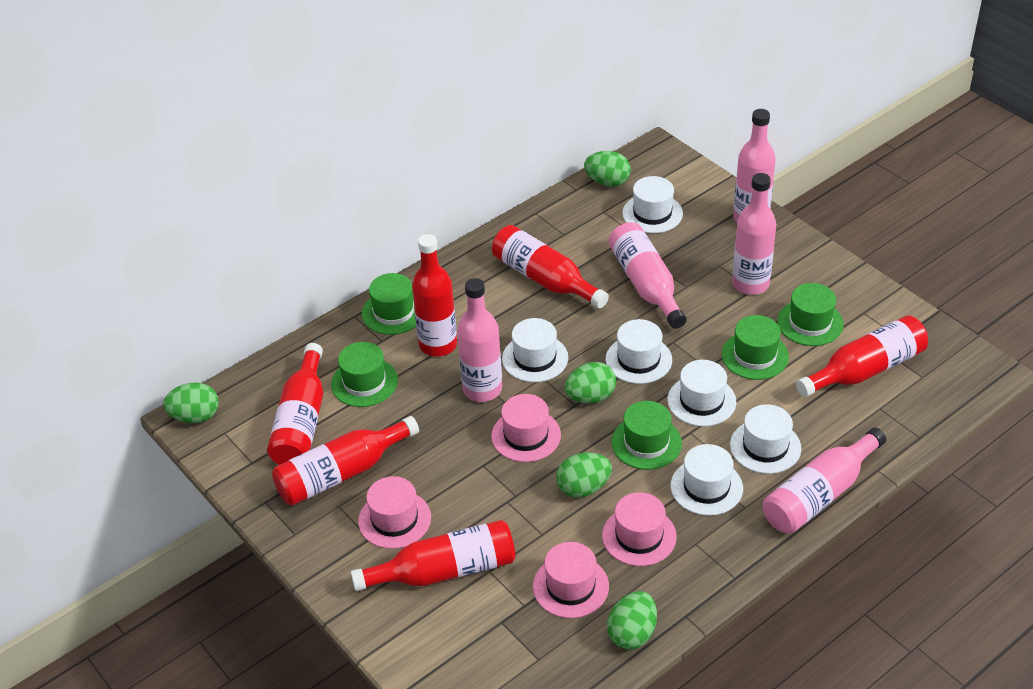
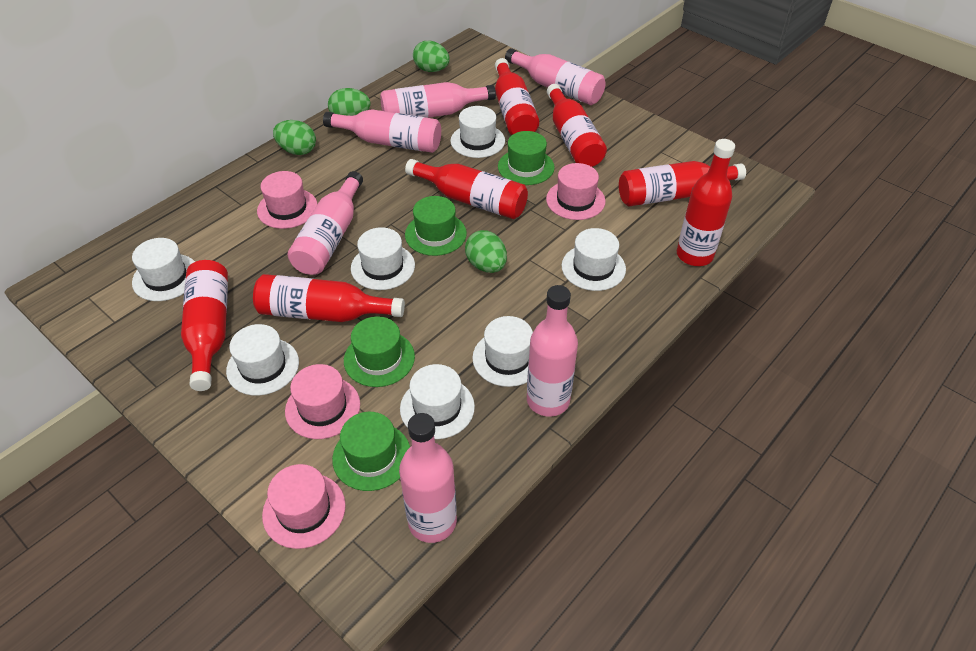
green egg: [163,382,219,423] [556,453,612,498] [564,362,616,403] [584,151,631,187] [607,591,657,650] = 5 -> [273,120,316,155] [328,88,371,116] [413,41,450,72] [465,230,507,273] = 4
green hat: [331,342,398,407] [362,273,416,335] [611,401,682,470] [722,315,789,380] [777,283,844,346] = 5 -> [332,412,410,491] [344,316,415,387] [405,196,467,256] [498,131,555,185] = 4
pink bottle: [457,278,502,402] [609,222,687,329] [732,173,776,295] [733,109,776,222] [763,427,886,534] = 5 -> [288,171,363,275] [323,109,441,153] [380,82,496,118] [399,413,457,543] [505,48,605,105] [527,285,578,417] = 6
red bottle: [267,343,323,465] [272,416,419,506] [351,520,515,591] [412,234,457,357] [492,225,609,308] [796,315,928,397] = 6 -> [181,260,228,391] [253,274,405,322] [405,159,528,219] [495,58,539,135] [547,84,607,167] [619,161,746,206] [677,139,735,266] = 7
white hat: [502,318,568,382] [606,319,672,384] [622,176,683,233] [667,360,736,426] [671,444,743,516] [730,404,801,474] = 6 -> [132,238,195,301] [226,324,299,396] [351,227,415,290] [400,364,475,439] [450,106,505,158] [472,316,533,387] [562,228,626,291] = 7

